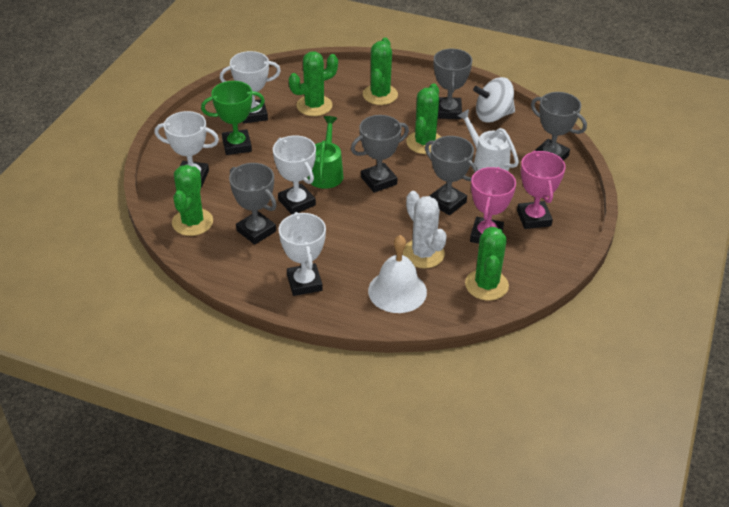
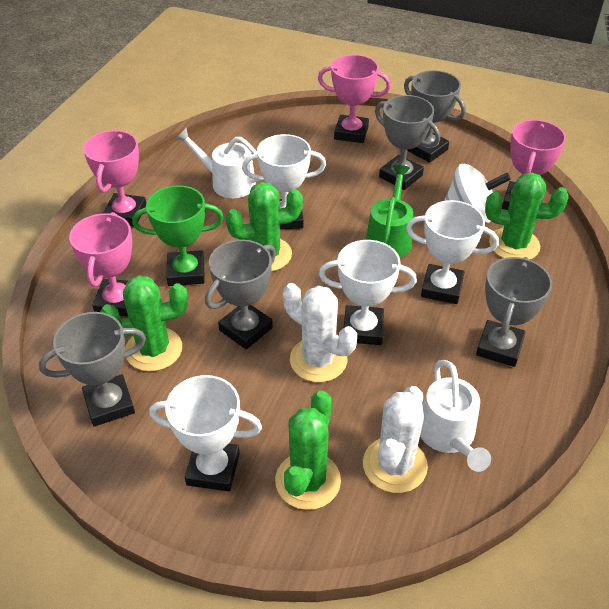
green cactus: [172,165,213,236] [289,51,338,116] [363,38,398,105] [406,83,441,154] [465,227,509,301] = 5 -> [100,275,188,372] [226,182,303,272] [275,390,341,510] [485,172,569,260] = 4
pink trophy: [470,167,516,244] [517,150,566,229] = 2 -> [69,212,132,317] [83,130,146,226] [318,55,391,143] [502,120,566,210] = 4
white bell: [368,235,427,313] = 1 -> none = 0
white cactus: [403,191,447,268] = 1 -> [283,283,357,382] [363,386,428,493] = 2
white watering can: [458,109,519,171] = 1 -> [176,127,260,198] [420,360,491,472] = 2

